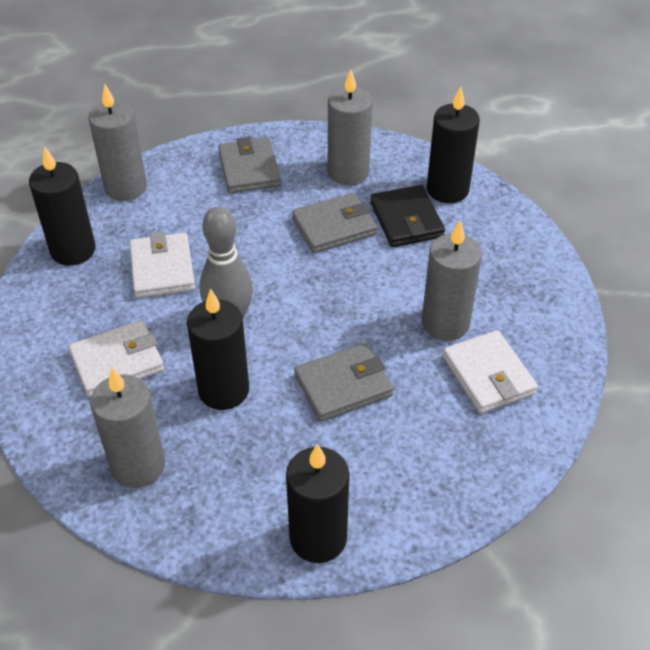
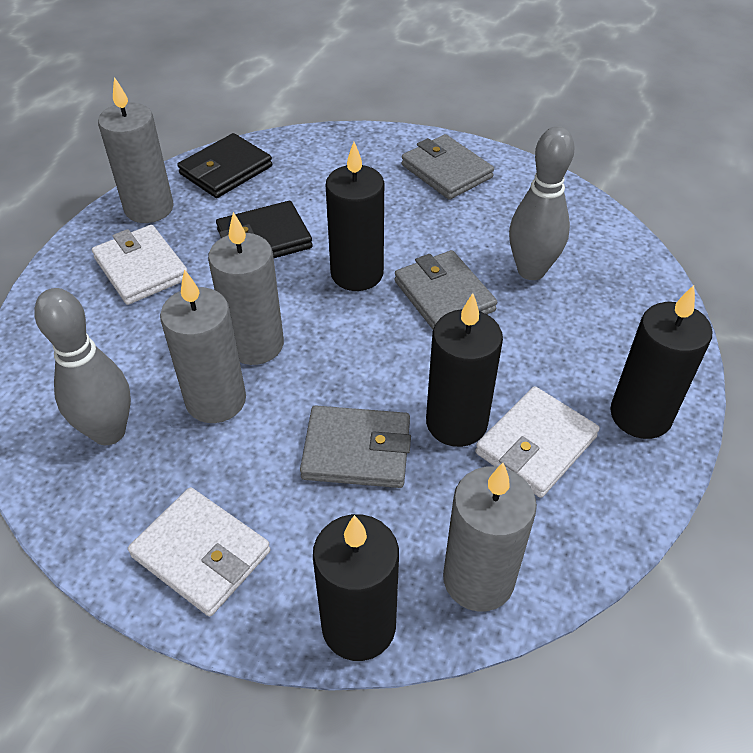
black wallet: [370,185,445,247] = 1 -> [177,133,272,198] [216,201,313,258] = 2
grey bowling pin: [200,206,253,319] = 1 -> [34,288,131,445] [509,126,575,280] = 2

